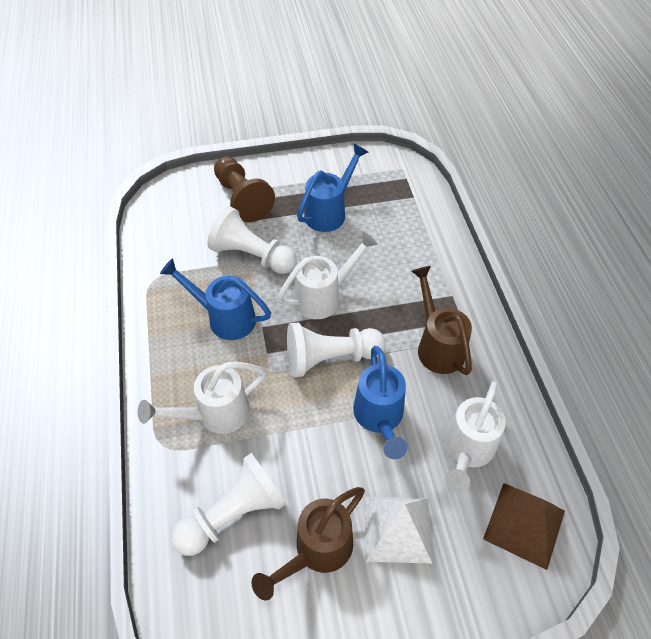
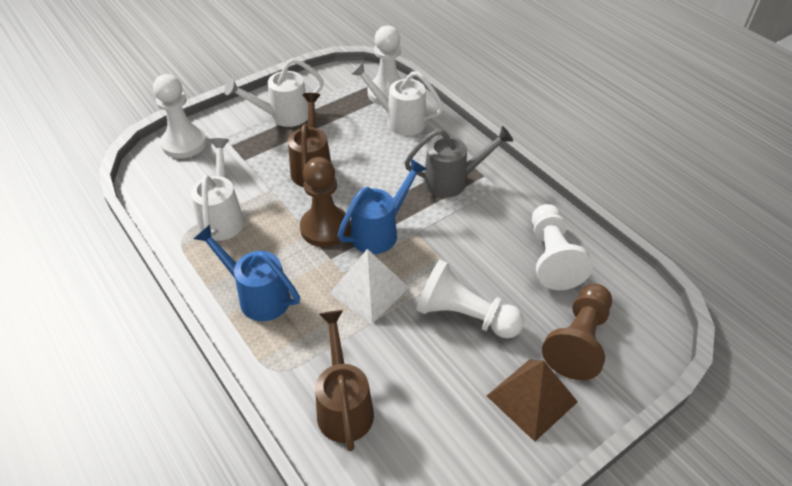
blue watering can: [160,258,271,340] [297,143,368,232] [353,346,408,459] = 3 -> [194,225,300,321] [338,159,427,254] = 2
brown pawn: [214,156,275,222] = 1 -> [300,157,350,247] [542,284,612,380] = 2
grey watering can: none = 0 -> [404,126,513,198] = 1
white pawn: [171,453,287,556] [207,206,297,274] [287,323,386,377] = 3 -> [153,74,207,159] [367,26,401,106] [416,260,524,339] [532,204,593,290] = 4

